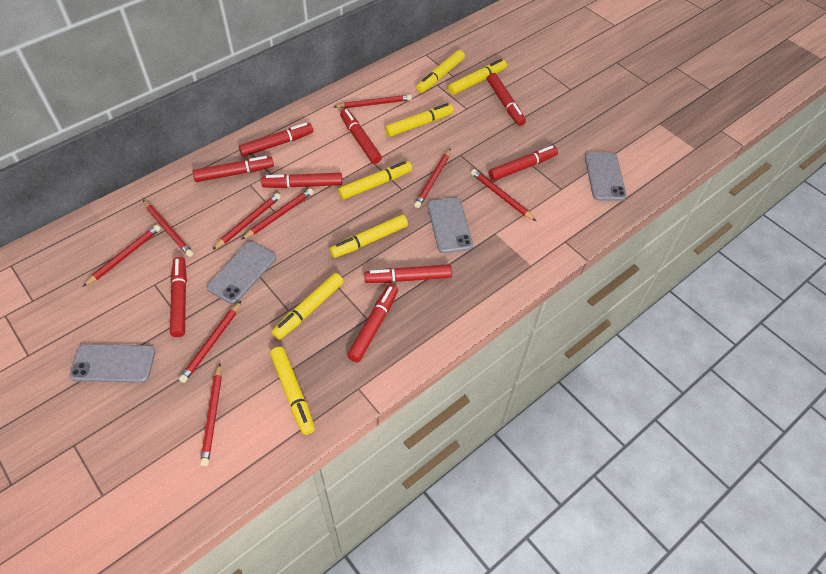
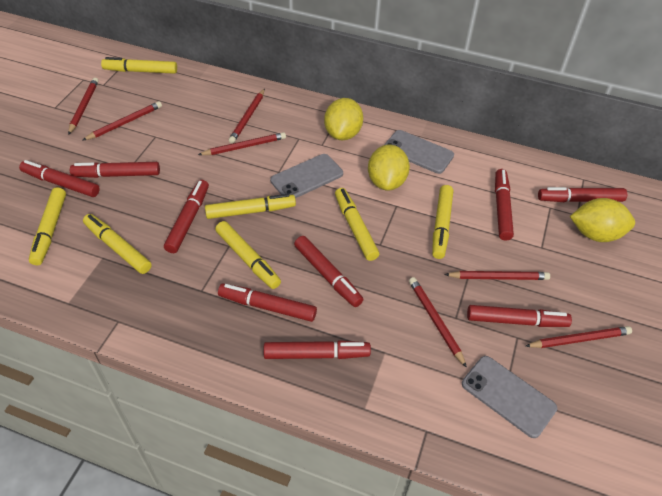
grey phone: [69,344,155,383] [207,242,276,304] [428,198,473,253] [585,153,627,201] = 4 -> [270,154,343,198] [384,130,454,174] [462,356,557,438] = 3
red pencil: [83,225,161,287] [143,200,193,257] [179,301,241,383] [200,363,222,466] [212,193,281,250] [241,188,313,240] [334,95,412,108] [414,149,451,208] [471,169,536,221] = 9 -> [68,78,98,135] [82,101,162,141] [198,132,286,155] [229,89,265,143] [409,277,467,368] [444,271,550,280] [526,326,632,348] = 7
yellow lemon: none = 0 -> [324,98,363,140] [368,145,410,191] [570,198,635,242] = 3

